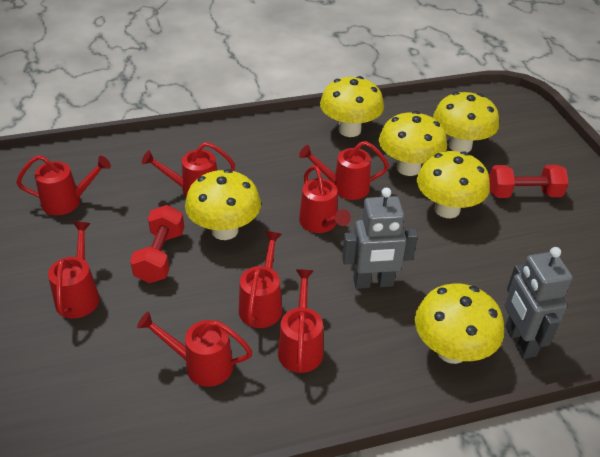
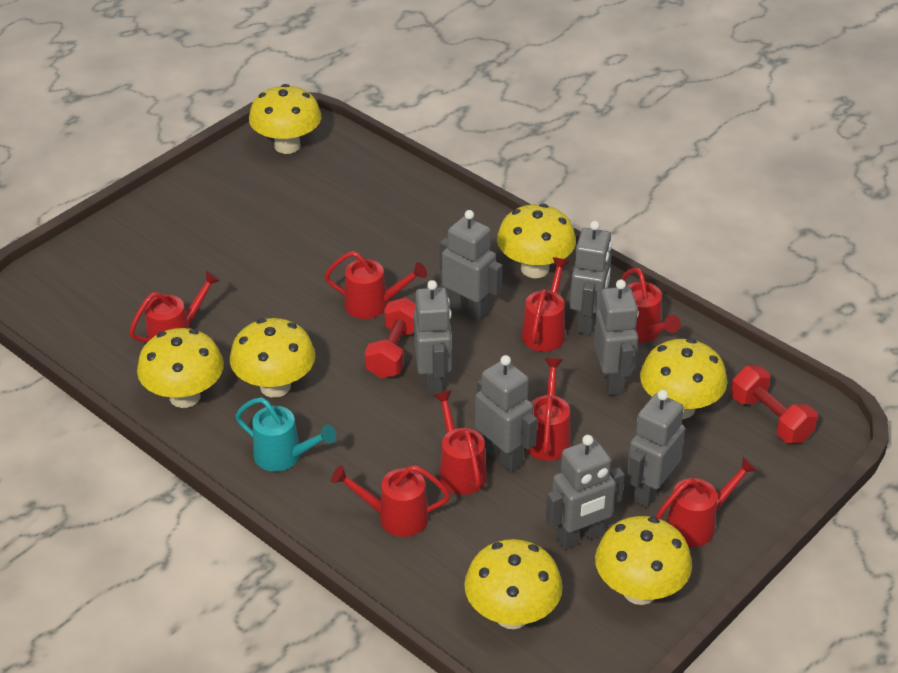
grey robot: [342,188,418,289] [504,247,573,359] = 2 -> [414,280,452,396] [439,210,503,322] [475,355,538,472] [546,435,625,550] [570,221,612,335] [594,279,639,395] [627,390,685,508] = 7
turquoise watering can: none = 0 -> [235,397,336,472] = 1
yellow mushroom: [185,169,261,240] [320,76,384,137] [379,111,447,176] [415,283,504,364] [417,151,490,218] [433,92,499,153] = 6 -> [137,328,224,408] [230,318,315,397] [249,84,321,154] [464,539,563,629] [497,204,576,278] [595,516,692,605] [640,339,727,419] = 7

